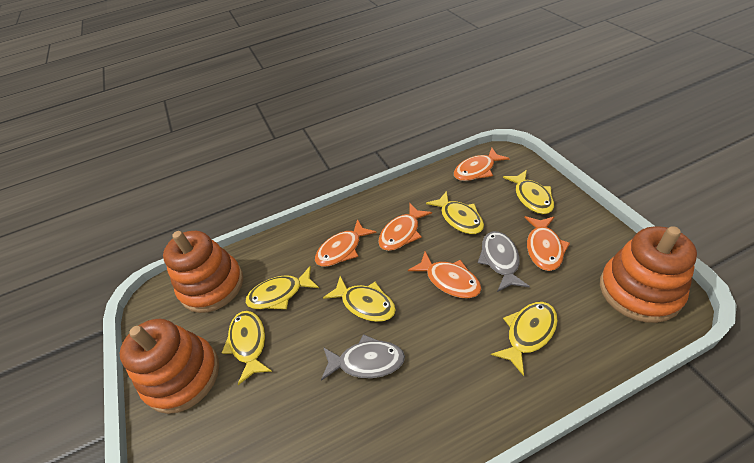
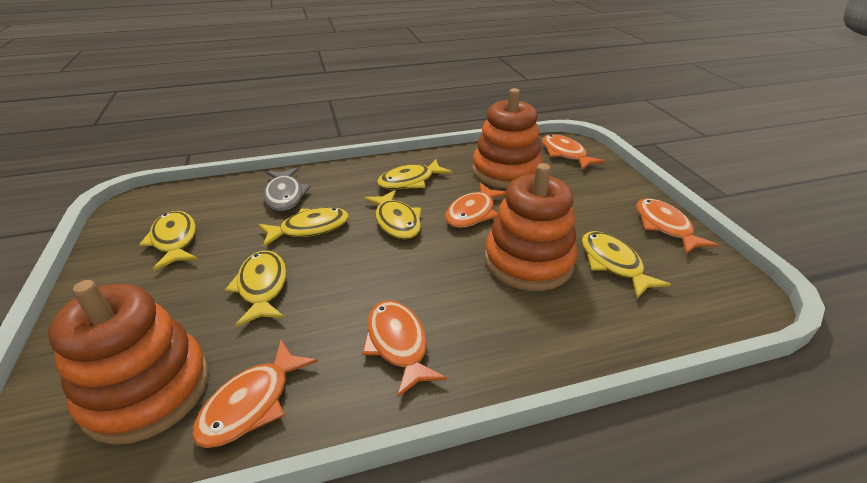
grey fish: [321,334,405,381] [478,231,530,292] = 2 -> [263,167,311,211] = 1

